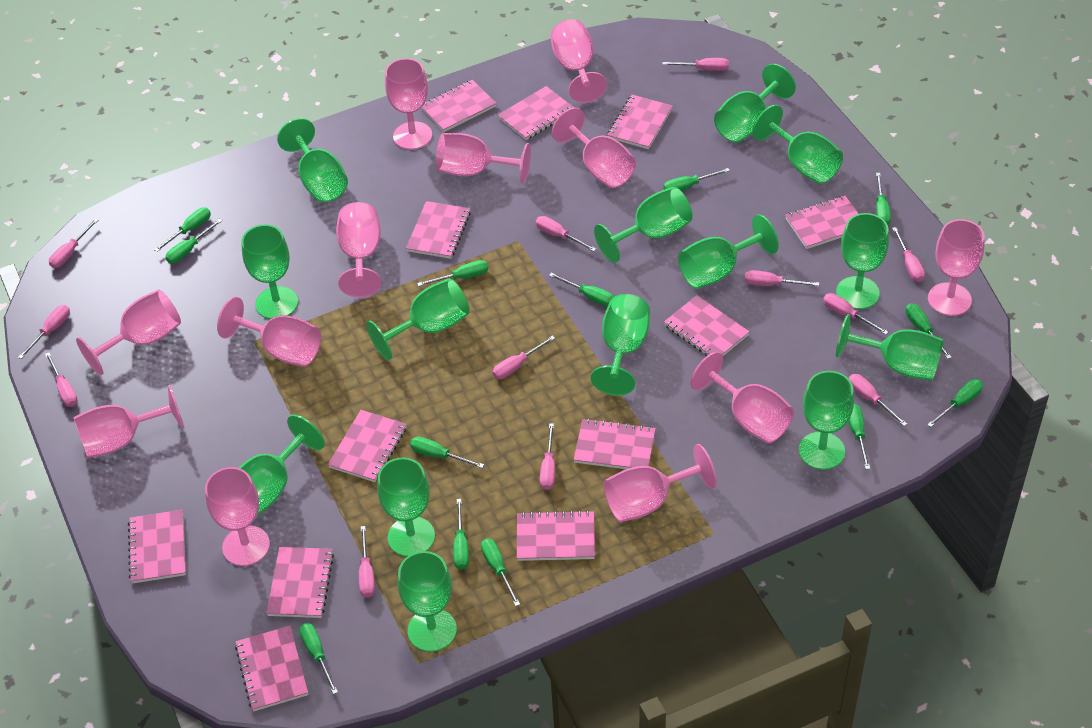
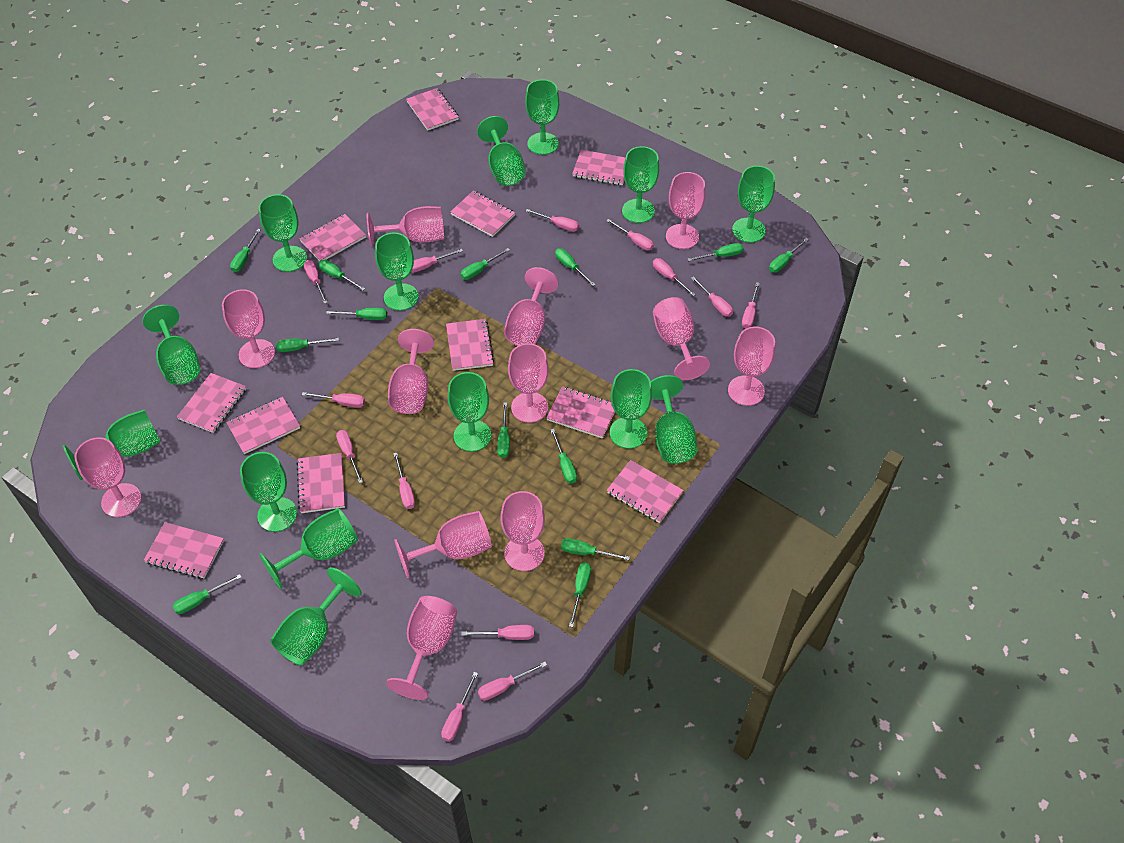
pink notebook: [128,510,186,584] [235,626,308,711] [266,547,334,618] [328,410,407,482] [406,201,471,259] [421,80,497,132] [498,86,574,140] [517,510,595,561] [574,418,656,469] [607,95,673,149] [664,295,749,356] [785,196,858,249] = 12 -> [144,522,224,578] [177,373,246,433] [226,397,300,454] [297,453,345,513] [300,214,366,261] [406,88,459,131] [446,319,494,371] [450,190,515,237] [546,386,615,439] [572,150,626,185] [606,460,684,523] = 11
pink screwdriver: [18,305,70,359] [45,353,78,407] [49,219,98,268] [359,526,375,598] [492,336,555,379] [536,216,596,251] [540,423,555,490] [662,58,729,71] [745,270,819,286] [823,293,888,335] [848,374,907,426] [892,227,925,282] = 12 -> [302,392,365,408] [304,260,328,304] [336,430,363,484] [393,453,415,509] [411,249,463,273] [441,672,478,742] [461,625,534,640] [478,662,547,701] [526,209,579,232] [606,219,654,251] [653,258,696,296] [691,276,733,317] [742,282,760,329] = 13

